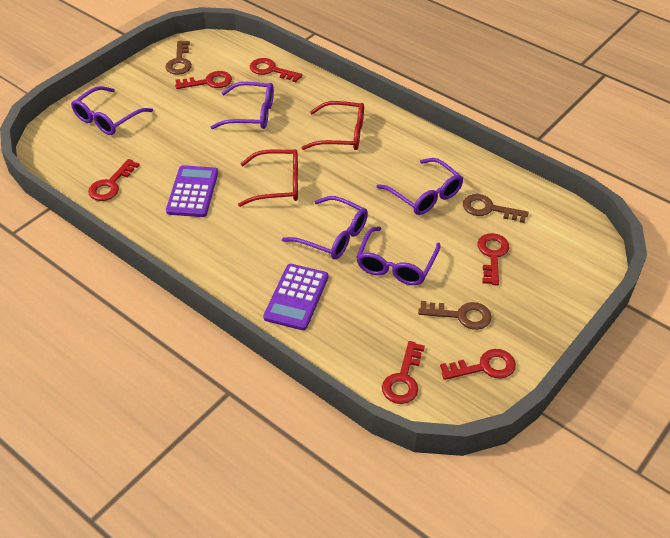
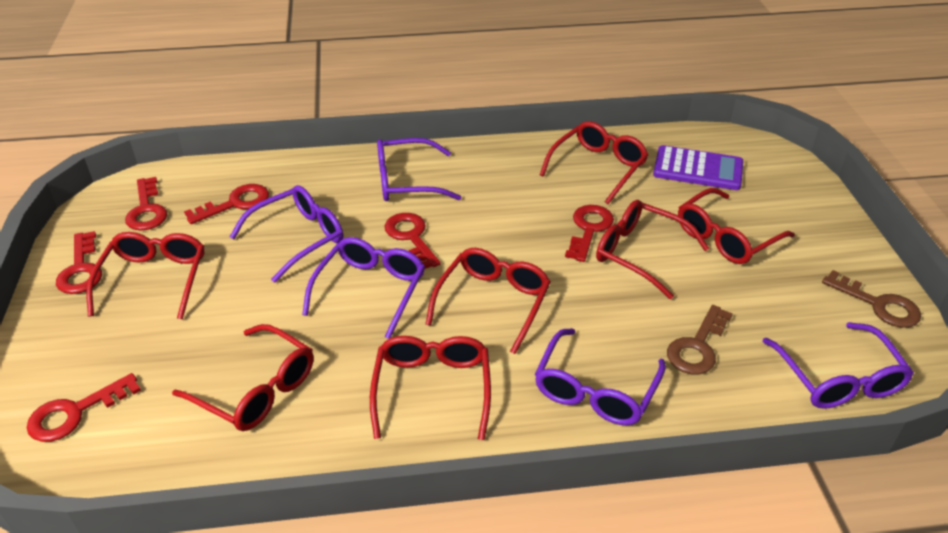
brown key: [166,41,192,75] [418,301,492,330] [463,194,529,223] = 3 -> [667,305,733,374] [822,270,921,328] = 2
purple calculator: [166,165,218,217] [263,264,328,330] = 2 -> [653,145,743,190] = 1
red glasses: [238,149,298,207] [301,101,364,150] = 2 -> [86,232,204,319] [172,324,314,431] [370,336,491,440] [425,248,551,354] [540,121,648,204] [596,200,709,299] [678,188,795,264] = 7

